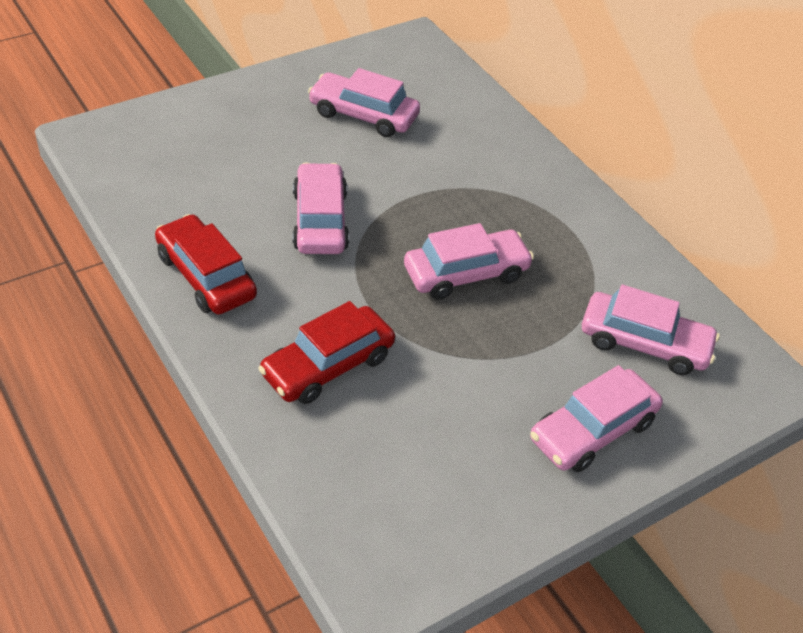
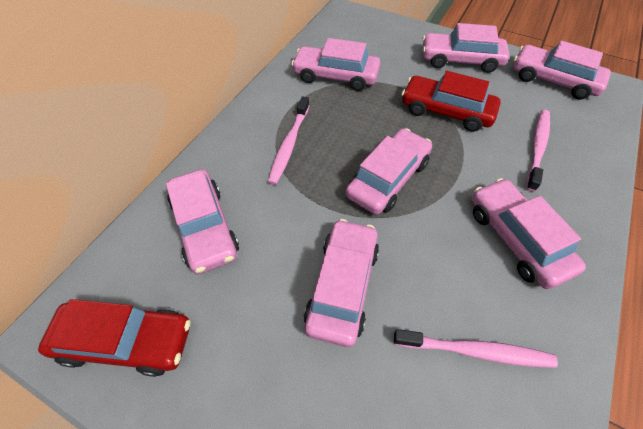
pink car: [293,162,349,254] [308,68,420,137] [404,223,534,300] [530,365,663,472] [582,284,720,375] = 5 -> [166,169,239,274] [291,38,381,91] [304,219,379,347] [346,128,432,215] [422,23,509,73] [472,178,586,289] [513,41,611,100] = 7
pink toothbrush: none = 0 -> [268,96,310,185] [394,329,558,368] [526,110,550,192] = 3

